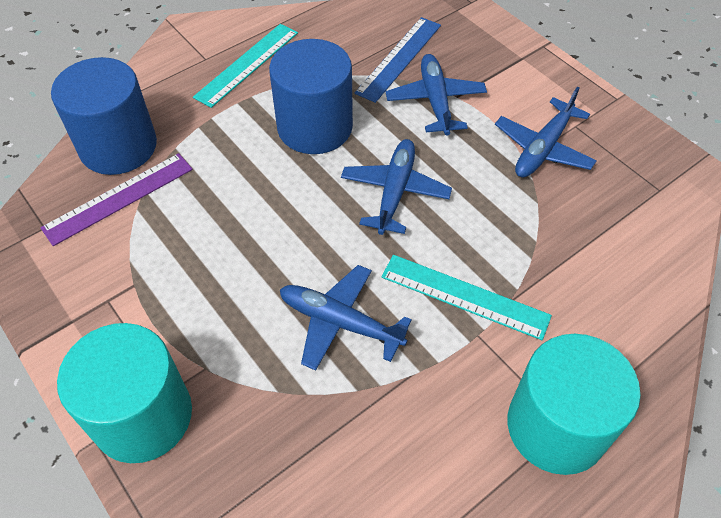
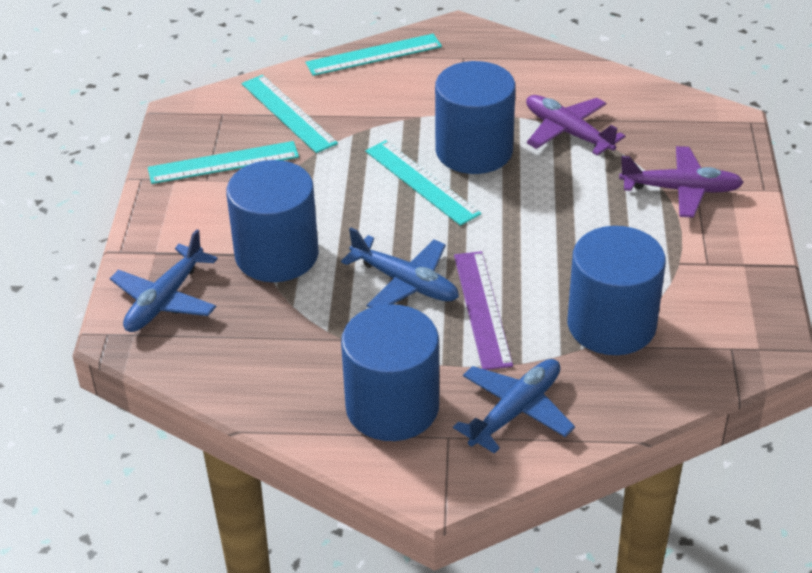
blue cylinder: [51,57,157,175] [269,39,353,154] = 2 -> [226,160,319,282] [341,304,439,441] [435,61,516,174] [567,226,666,355] = 4
blue plane: [280,265,412,371] [341,139,452,235] [386,54,487,136] [495,86,597,177] = 4 -> [110,229,218,332] [341,227,459,308] [453,359,575,454] = 3
blue ruler: [355,17,441,103] = 1 -> none = 0
purple plane: none = 0 -> [526,95,625,156] [619,146,744,218] = 2
turquoise cylinder: [57,323,192,463] [508,334,641,475] = 2 -> none = 0
turquoise ruler: [193,24,298,108] [381,255,552,340] = 2 -> [148,141,299,184] [241,75,338,153] [306,34,442,76] [365,140,482,226] = 4

